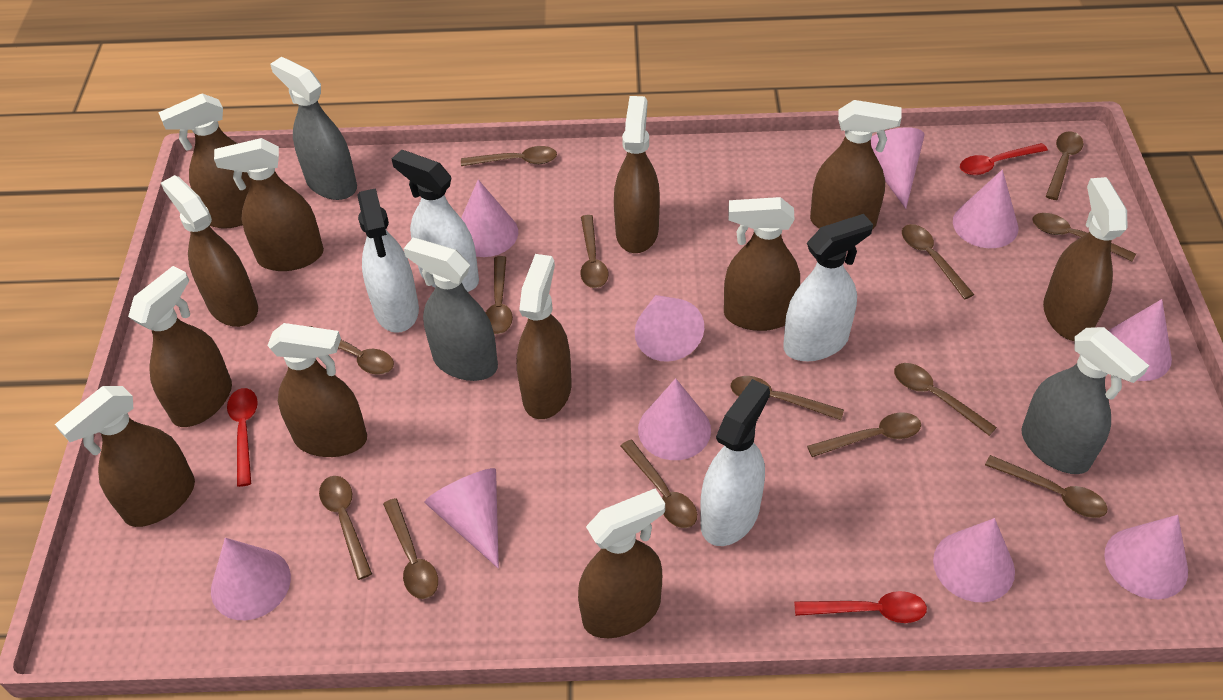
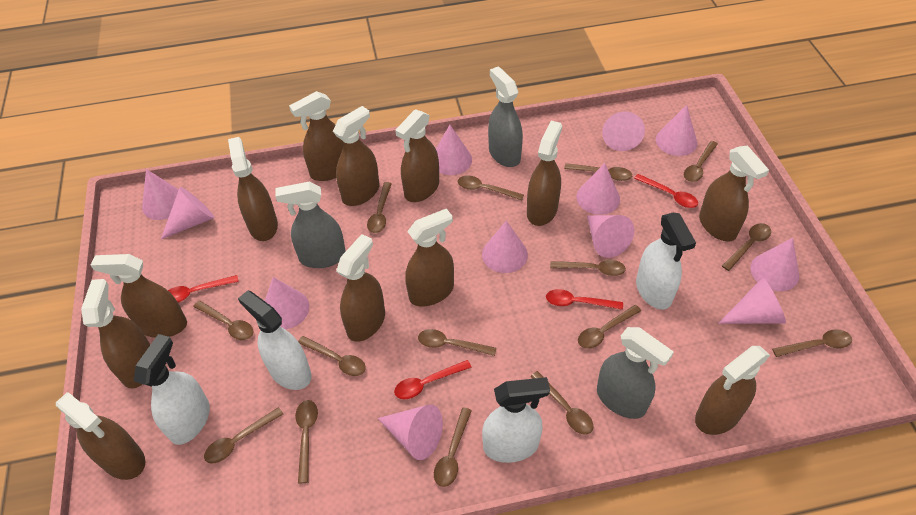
brown spoon: [309,326,394,375] [319,476,372,580] [383,498,438,599] [461,146,557,166] [486,256,513,334] [580,215,608,288] [621,440,697,528] [731,376,844,420] [807,412,921,457] [894,363,997,436] [902,224,974,299] [985,455,1108,518] [1032,213,1136,262] [1046,131,1083,200] = 14 -> [193,300,253,340] [204,407,283,464] [295,400,318,483] [298,336,366,376] [367,182,392,233] [418,329,496,356] [434,407,472,487] [458,176,524,201] [530,371,594,435] [550,260,626,276] [564,163,632,181] [578,305,641,349] [684,141,718,182] [722,223,771,271] [772,329,852,357] = 15
pink cone: [211,538,291,620] [425,468,499,568] [461,180,518,257] [635,295,704,362] [638,378,711,460] [871,127,924,209] [933,518,1015,602] [953,170,1018,248] [1104,515,1188,599] [1108,299,1172,381] = 10 -> [142,169,179,220] [161,187,214,239] [265,277,309,329] [378,404,443,460] [436,125,472,175] [482,221,528,273] [576,163,620,215] [587,215,634,258] [602,111,645,151] [656,105,697,156] [718,278,786,324] [750,238,799,291] = 12
red spoon: [227,388,258,487] [794,591,927,623] [960,143,1048,175] = 3 -> [168,275,239,303] [394,360,471,399] [546,289,623,310] [634,174,698,208] = 4

